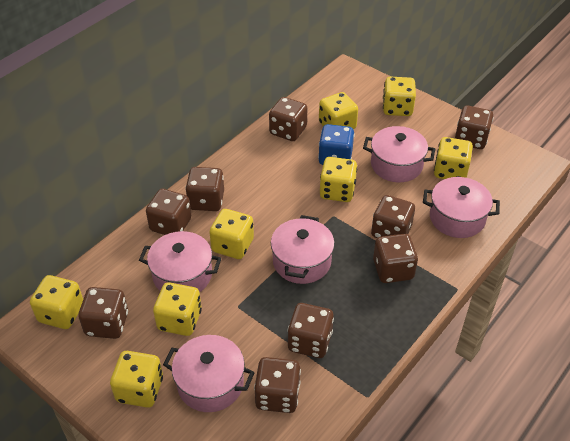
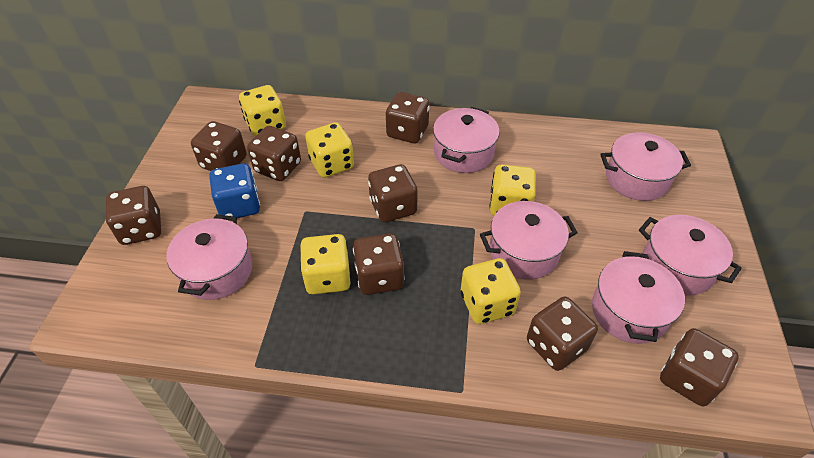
brown dice: [78,287,128,339] [146,189,192,235] [185,167,224,211] [254,357,301,413] [269,97,307,141] [287,303,334,358] [371,195,415,238] [373,234,418,283] [455,106,494,149] = 9 -> [105,186,161,245] [191,121,247,171] [247,126,301,181] [353,233,405,295] [368,164,418,222] [386,92,430,143] [527,297,598,371] [660,328,739,406] = 8
pink pot: [139,231,221,292] [163,335,255,412] [271,215,335,284] [363,126,435,182] [423,177,500,238] = 5 -> [166,214,252,300] [433,107,500,173] [480,201,578,280] [592,251,685,344] [600,132,691,201] [639,215,742,296] = 6
yellow dice: [30,275,83,329] [110,351,163,408] [153,282,202,336] [209,209,254,259] [319,92,358,129] [320,157,357,202] [383,77,416,116] [434,137,473,179] = 8 -> [239,85,286,136] [300,234,351,295] [305,122,354,178] [461,258,521,324] [489,165,536,216] = 5

